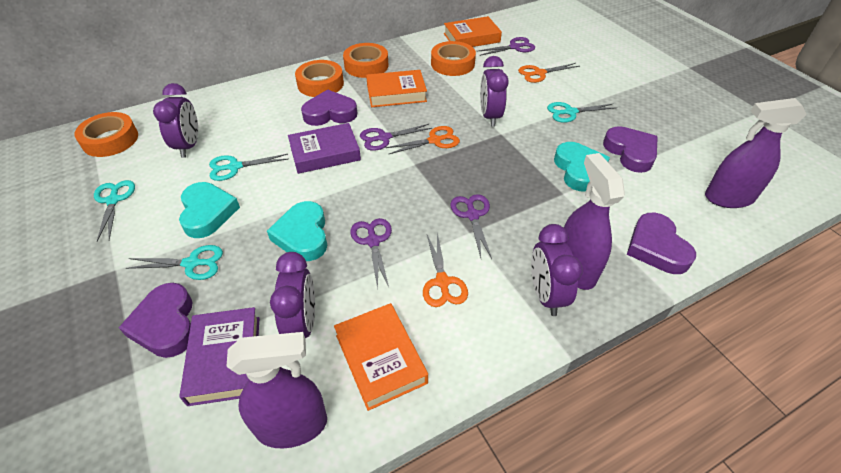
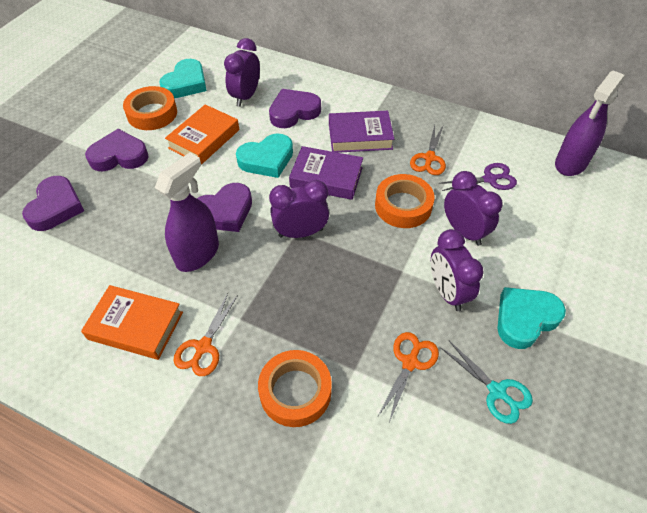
orange book: [334,303,428,411] [366,70,427,107] [444,16,502,47] = 3 -> [81,285,183,360] [165,104,239,165] = 2
orange tape: [75,112,138,157] [295,60,344,97] [343,43,388,78] [431,41,476,76] = 4 -> [123,86,177,130] [258,350,332,427] [375,174,435,228] = 3
purple scissors: [351,218,392,289] [360,124,432,151] [450,194,492,259] [476,37,535,56] = 4 -> [438,163,517,191] = 1
purple spray bottle: [226,332,327,448] [564,153,625,290] [705,98,807,208] = 3 -> [155,153,219,272] [555,70,625,176] = 2
turquoise scissors: [94,180,135,242] [126,245,223,280] [209,154,288,181] [547,102,615,123] = 4 -> [441,340,533,424] = 1

